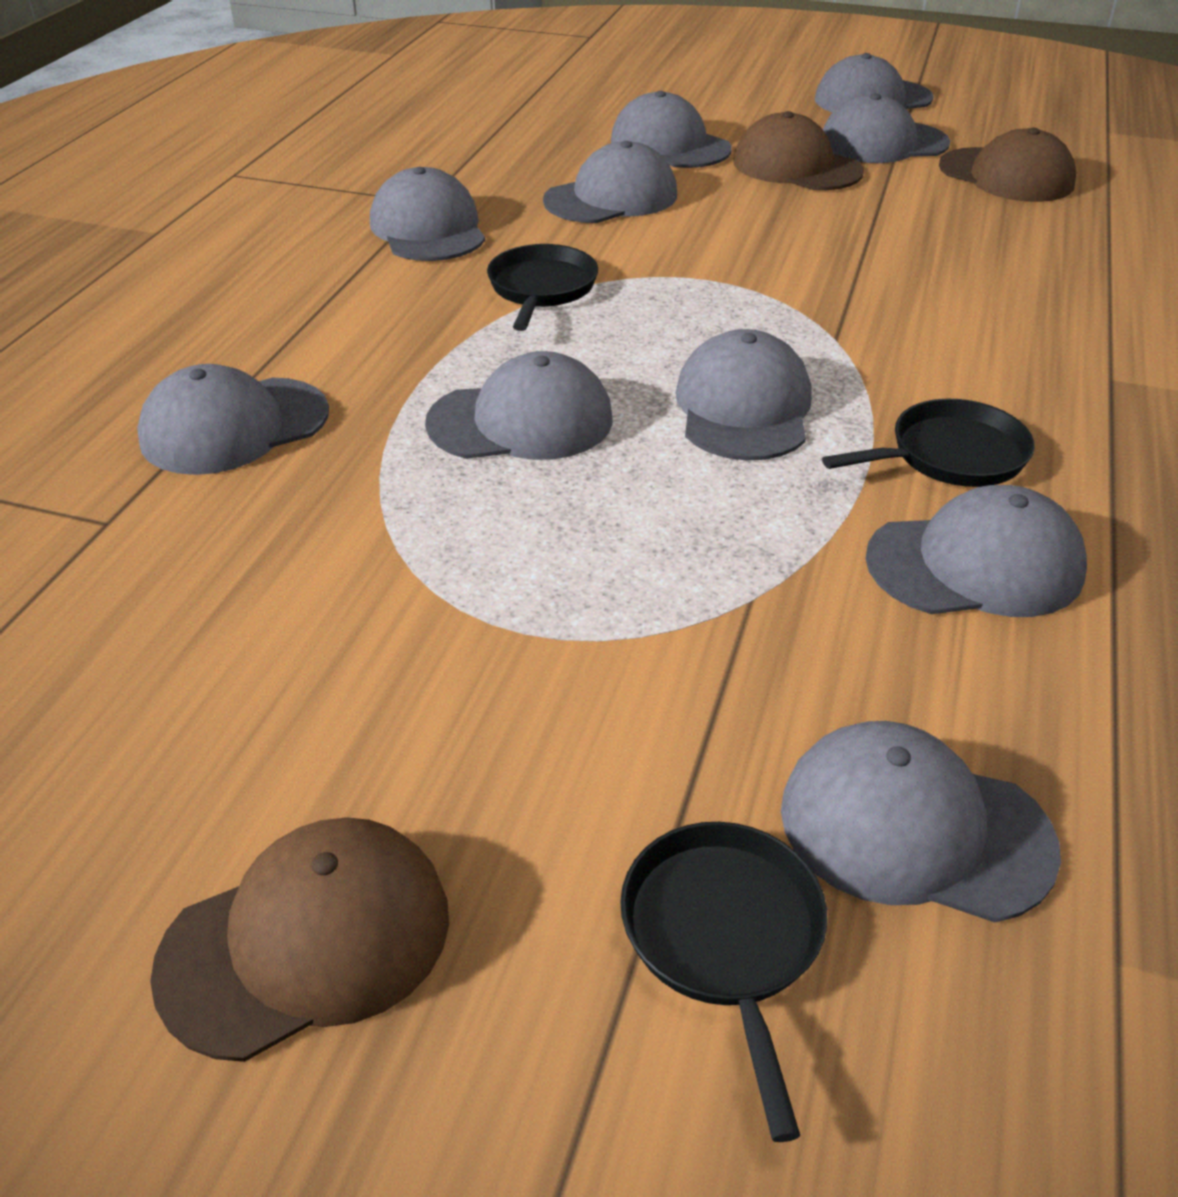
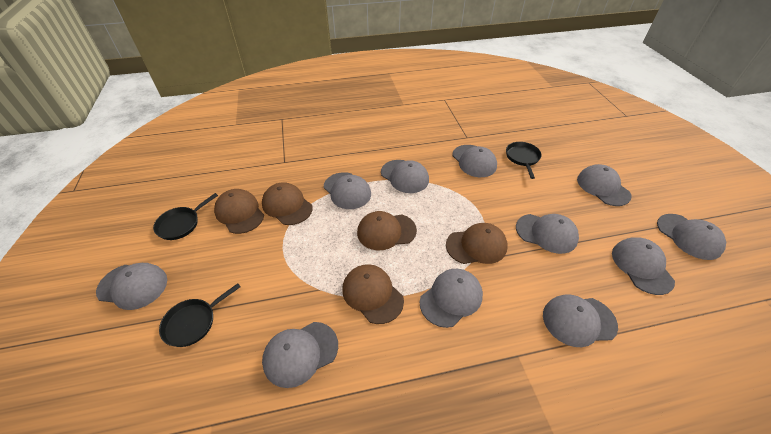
brown cap: [150,817,449,1062] [733,111,864,190] [939,128,1076,202] = 3 -> [214,189,264,234] [262,182,313,225] [342,264,404,324] [357,211,417,250] [446,223,508,264] = 5
grey cap: [137,364,329,475] [370,167,485,261] [425,351,613,460] [543,141,677,223] [611,91,732,168] [676,329,812,460] [781,721,1061,922] [815,53,934,113] [823,93,950,163] [865,485,1087,617] = 10 -> [96,263,167,310] [262,322,338,388] [324,172,371,209] [381,160,429,193] [420,269,483,328] [452,145,497,177] [516,214,579,254] [543,294,618,347] [577,164,631,206] [612,238,675,295] [657,214,726,260] = 11

